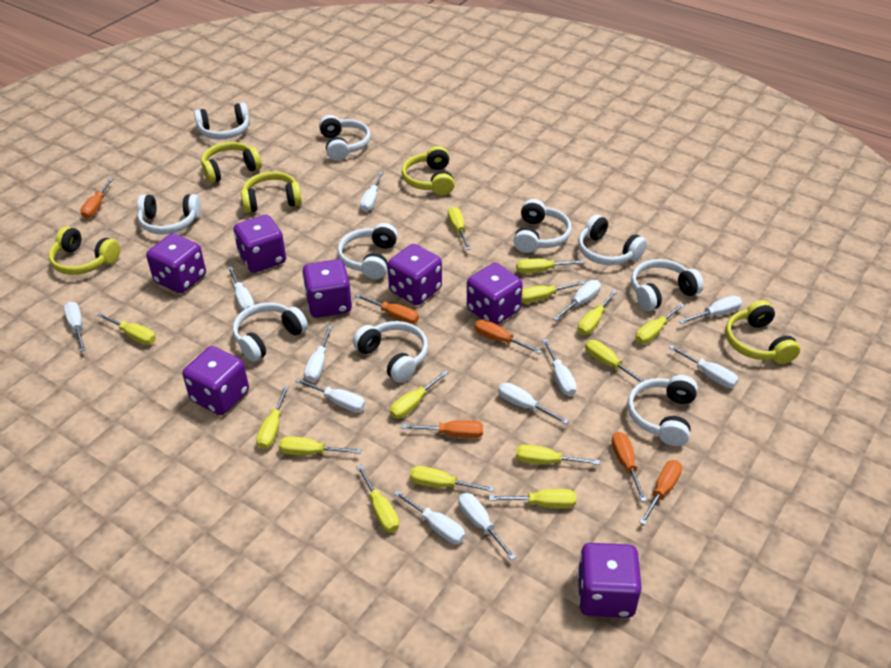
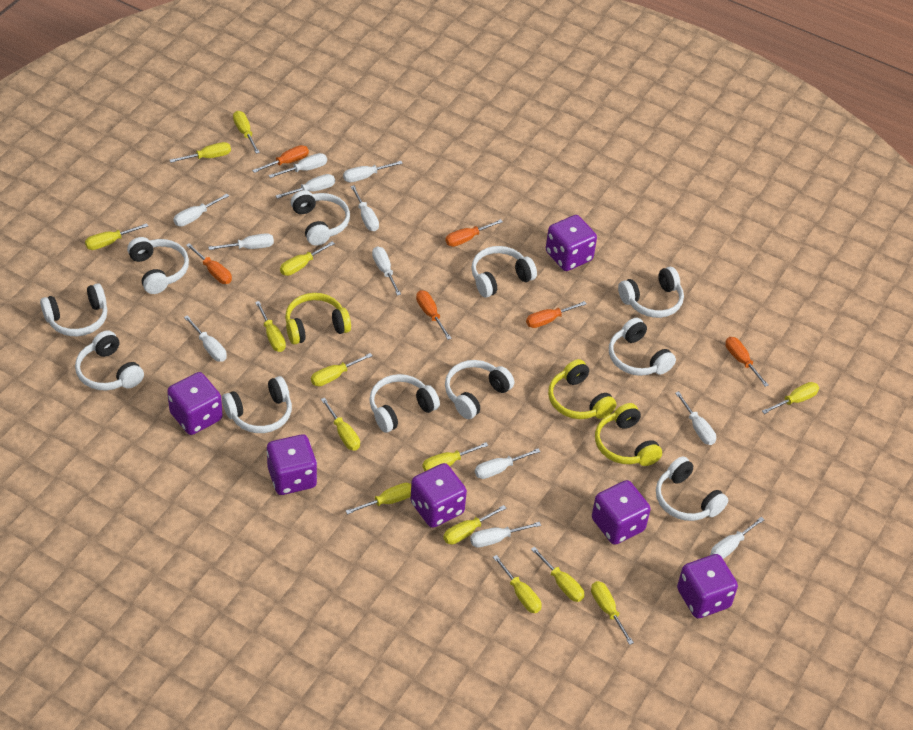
purple dice: [146,233,206,293] [182,346,249,415] [233,215,286,273] [302,259,352,318] [388,244,442,305] [467,263,523,325] [577,543,642,618] = 7 -> [167,372,223,435] [267,434,317,495] [410,463,467,528] [546,215,597,271] [592,480,651,545] [677,554,738,618] = 6
white headphones: [137,194,201,235] [194,102,250,140] [233,302,308,362] [319,115,371,161] [337,223,398,279] [353,321,428,383] [513,199,572,253] [578,214,647,265] [627,375,698,446] [631,259,704,311] = 10 -> [40,283,107,336] [75,330,144,390] [127,237,189,294] [222,376,292,433] [291,190,350,246] [369,374,440,433] [445,360,514,419] [471,246,537,298] [609,318,676,376] [618,267,684,318] [656,456,728,521] = 11
yellow headphones: [49,226,120,275] [201,142,262,184] [241,172,302,213] [402,146,455,195] [725,300,800,364] = 5 -> [285,293,351,345] [548,359,616,419] [595,403,662,466] = 3

